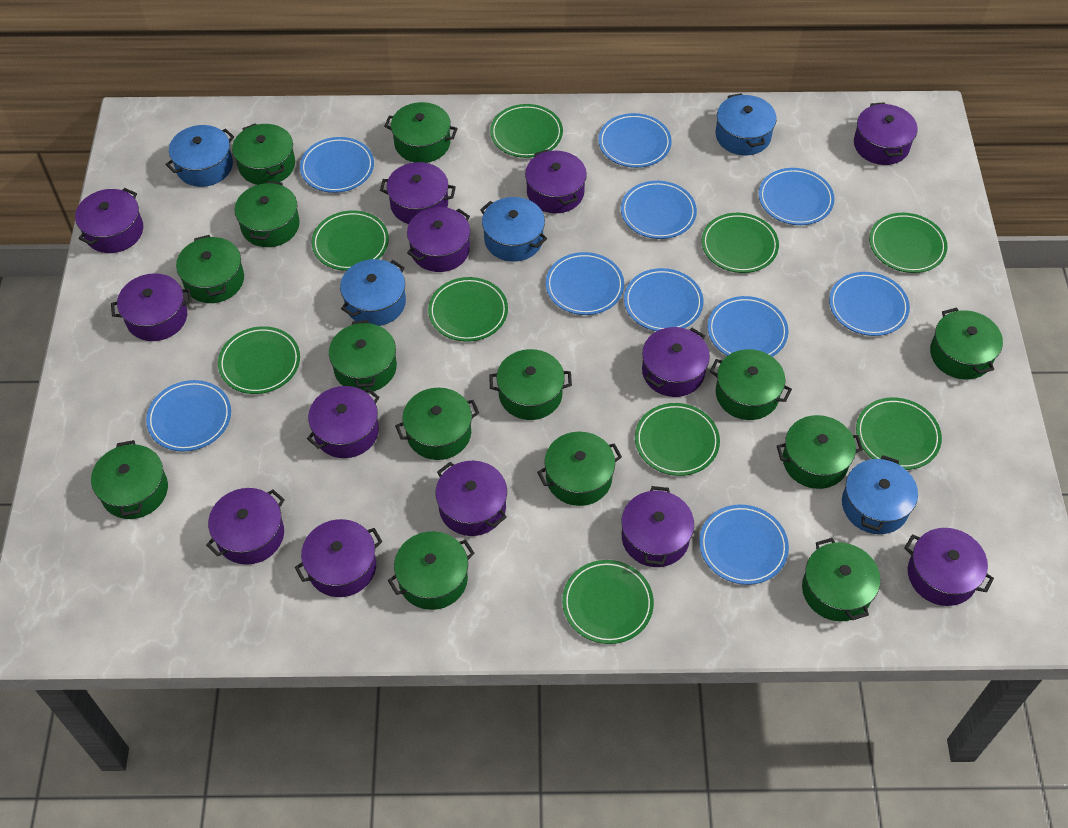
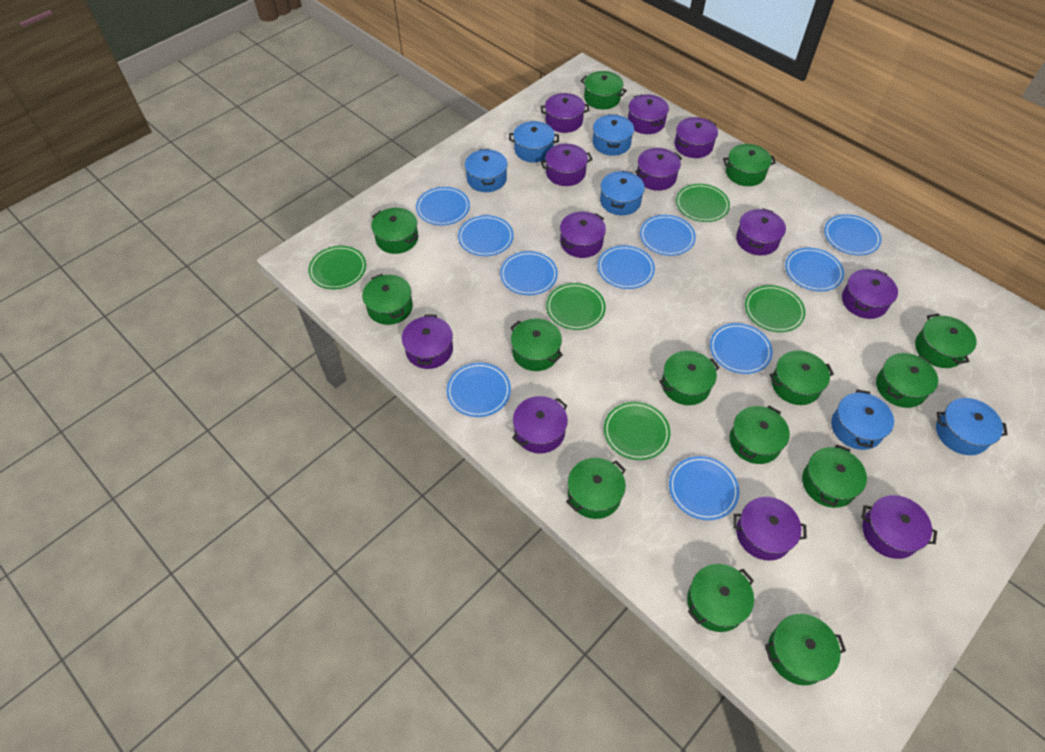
blue pot: [165,125,234,187] [340,259,406,326] [480,197,547,262] [716,93,777,155] [842,455,918,534] = 5 -> [465,149,508,192] [509,121,559,163] [593,114,634,156] [600,170,645,215] [831,390,894,450] [936,398,1008,455] = 6
green plate: [218,326,300,394] [311,210,389,271] [428,277,508,342] [490,104,563,158] [562,560,654,644] [635,403,720,476] [701,213,779,273] [856,397,942,470] [869,213,948,273] = 9 -> [308,246,366,289] [546,283,606,330] [604,402,671,460] [676,184,730,222] [745,285,806,332] = 5
purple pot: [75,188,143,253] [111,273,192,341] [206,488,285,565] [295,519,383,597] [307,386,380,458] [380,162,456,224] [407,207,470,272] [436,461,507,536] [525,149,587,213] [621,486,694,567] [642,327,710,397] [854,102,917,165] [904,528,994,606] = 13 -> [402,314,453,369] [512,396,568,454] [540,93,589,133] [541,144,593,186] [560,212,606,258] [628,94,669,134] [635,148,682,191] [675,117,718,158] [733,497,807,561] [736,209,786,255] [842,269,898,319] [861,495,937,559] = 12

